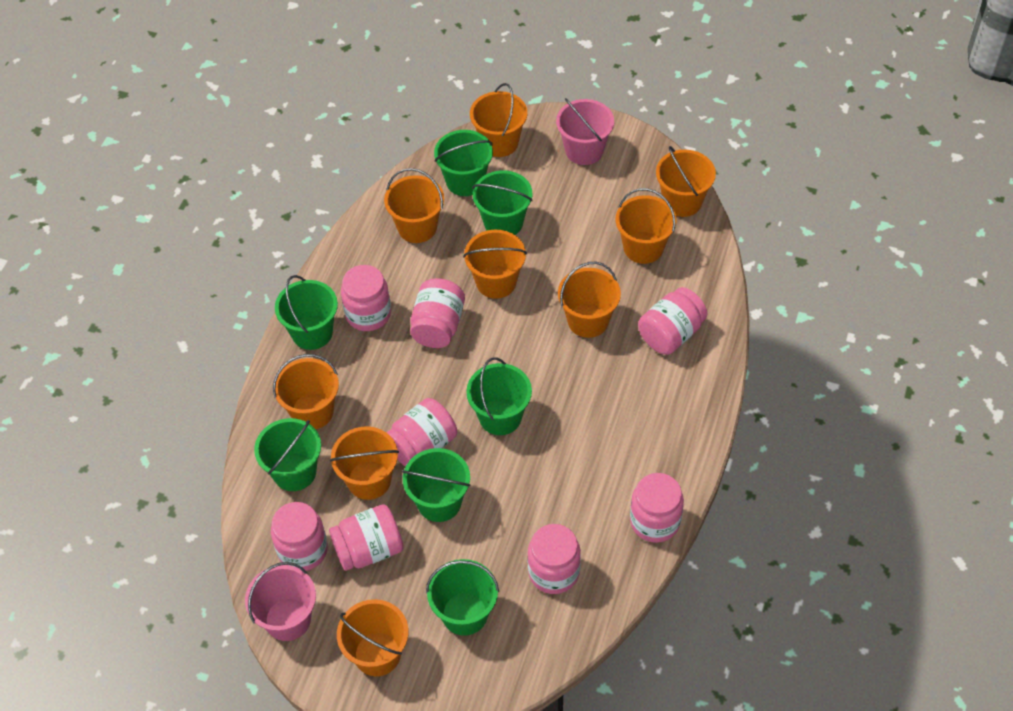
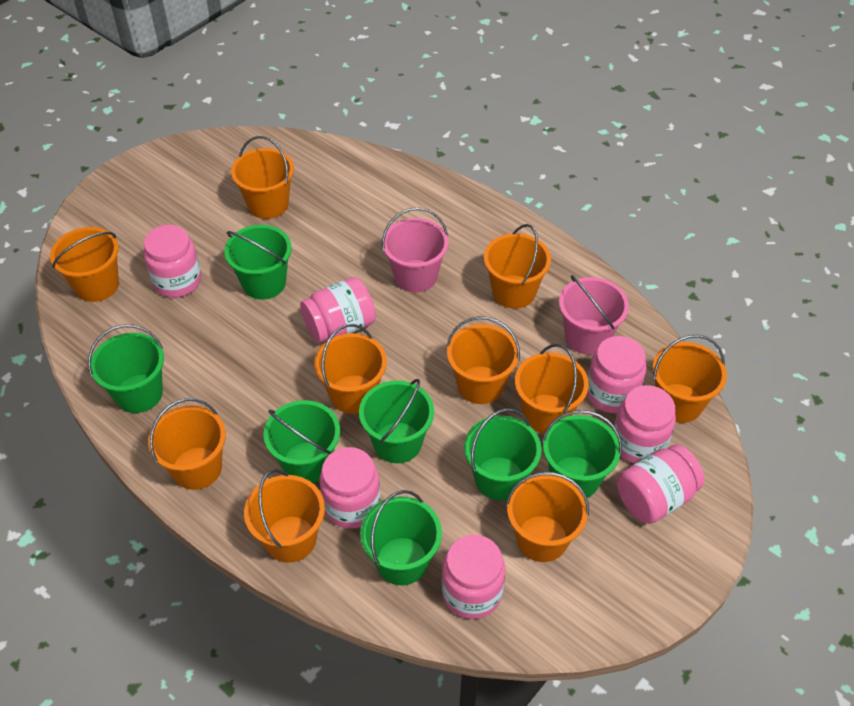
orange bucket: [273,354,339,429] [330,426,399,500] [337,599,409,676] [384,168,444,243] [463,230,527,299] [470,83,527,157] [558,262,621,338] [616,188,676,264] [656,146,716,217] = 9 -> [50,227,119,302] [148,398,226,490] [231,136,294,219] [244,469,325,563] [314,324,387,414] [446,316,520,404] [484,224,551,309] [506,472,589,562] [515,344,589,434] [652,335,727,423] = 10
pink jar: [271,502,328,571] [329,504,403,571] [341,265,391,331] [386,398,457,467] [410,278,465,348] [528,524,581,594] [630,473,684,543] [638,287,707,355] = 8 -> [144,225,201,298] [300,277,376,343] [319,447,381,529] [441,535,506,619] [587,336,647,413] [613,385,676,463] [617,444,705,524] = 7

